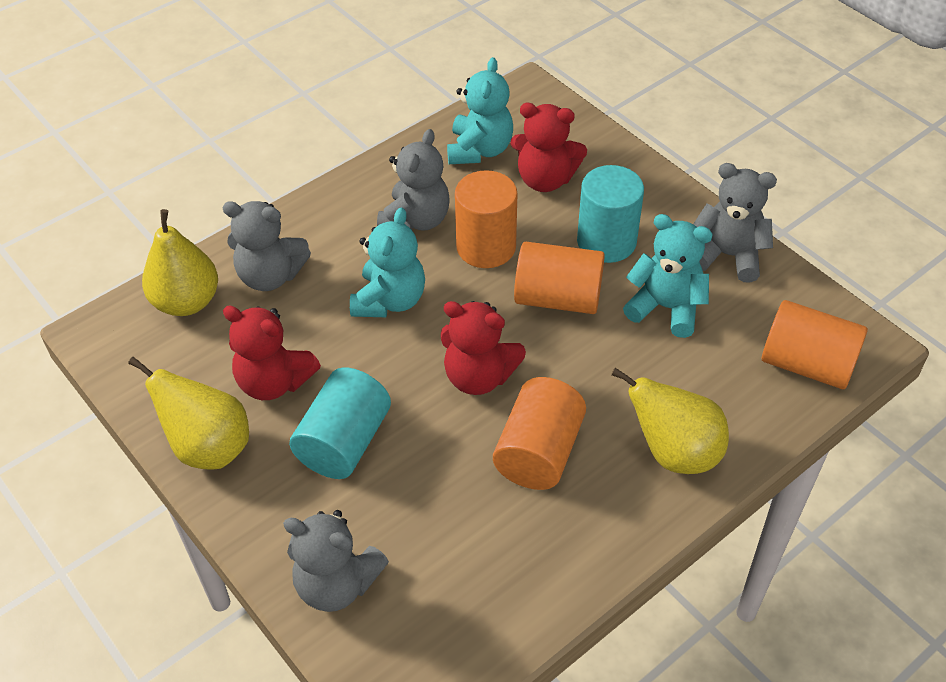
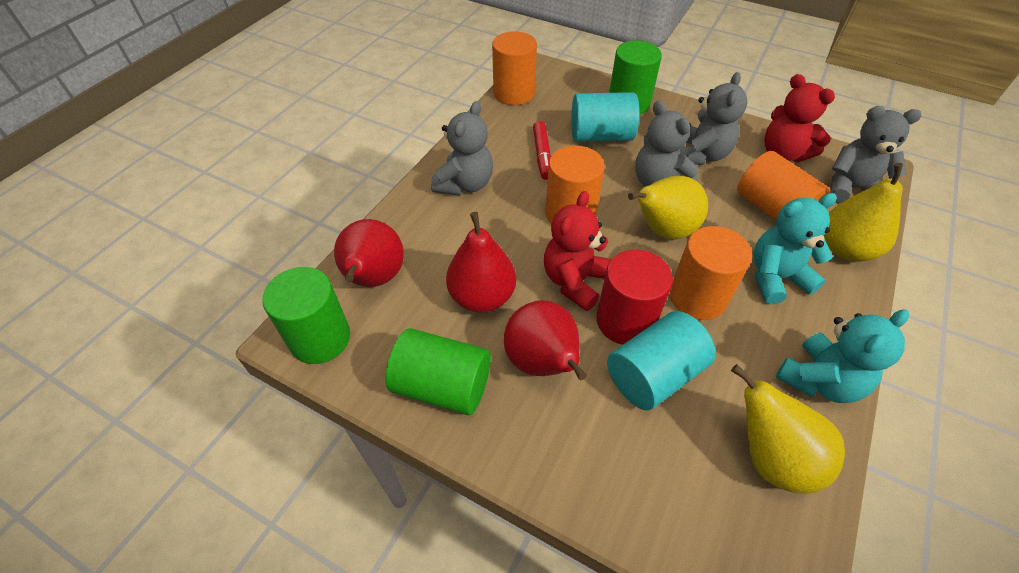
green cylinder: none = 0 -> [263,267,350,364] [386,328,491,415] [609,41,662,114] = 3
red cylinder: none = 0 -> [596,250,673,345] = 1
red marker: none = 0 -> [533,121,551,180] = 1
red pear: none = 0 -> [334,219,404,287] [446,212,516,312] [504,300,587,380] = 3
red teddy bear: [223,305,321,400] [441,301,526,395] [510,103,587,192] = 3 -> [544,191,612,311] [764,74,835,162] = 2
turquoise teddy bear: [350,207,425,317] [447,57,513,164] [623,214,713,338] = 3 -> [754,193,837,304] [776,310,909,403] = 2

